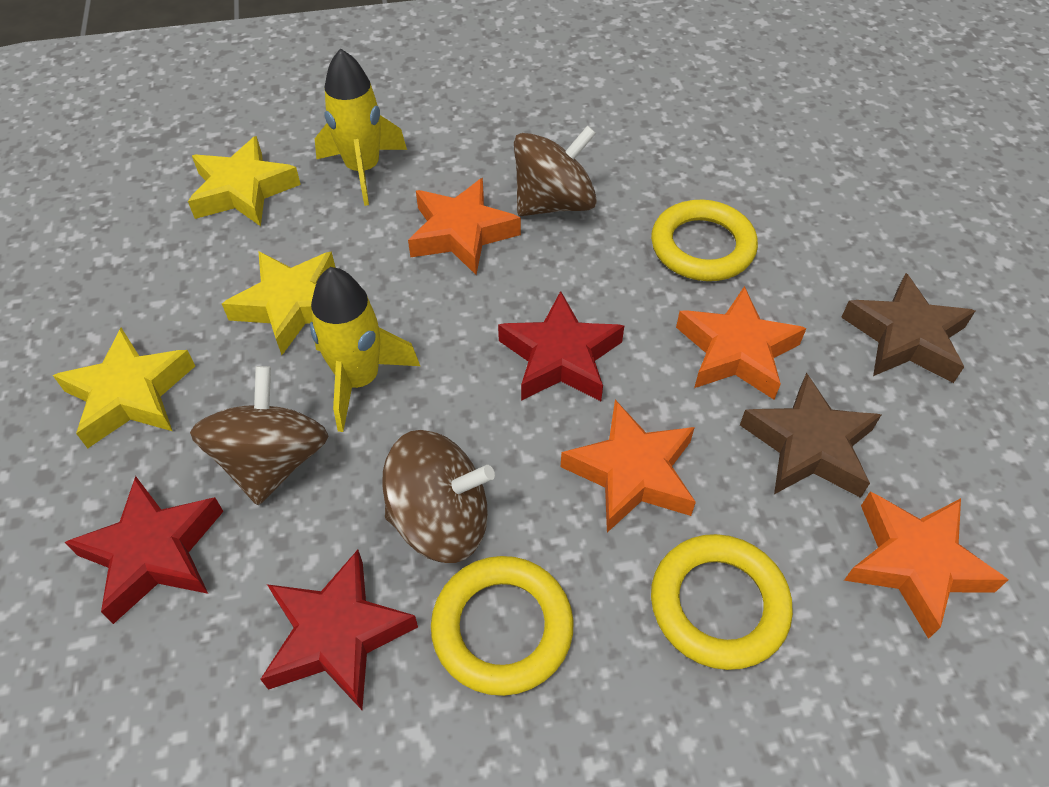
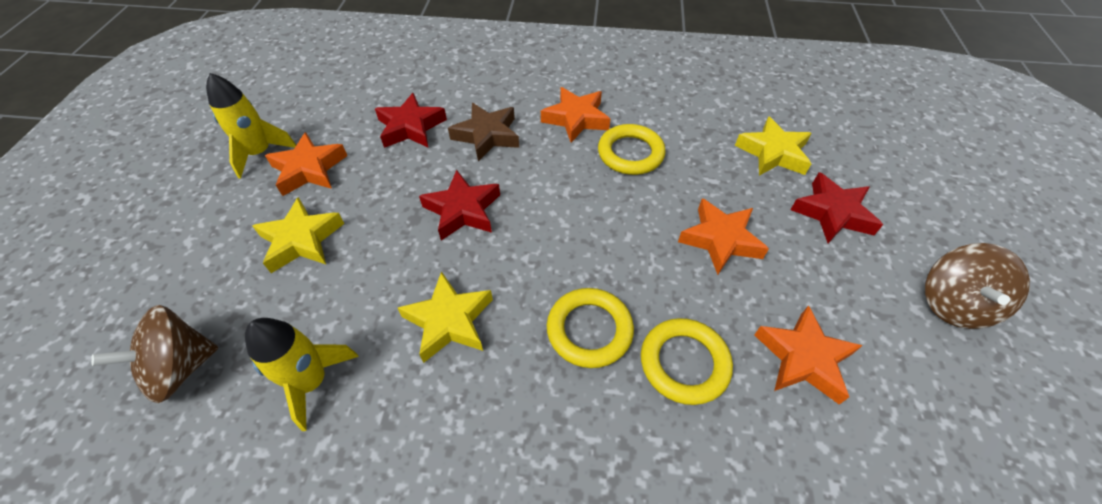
brown spinning top: [190,366,328,505] [383,430,495,563] [514,125,597,216] = 3 -> [91,305,219,403] [925,243,1030,329] = 2
brown star: [740,373,881,498] [841,273,975,383] = 2 -> [448,103,519,161] = 1

